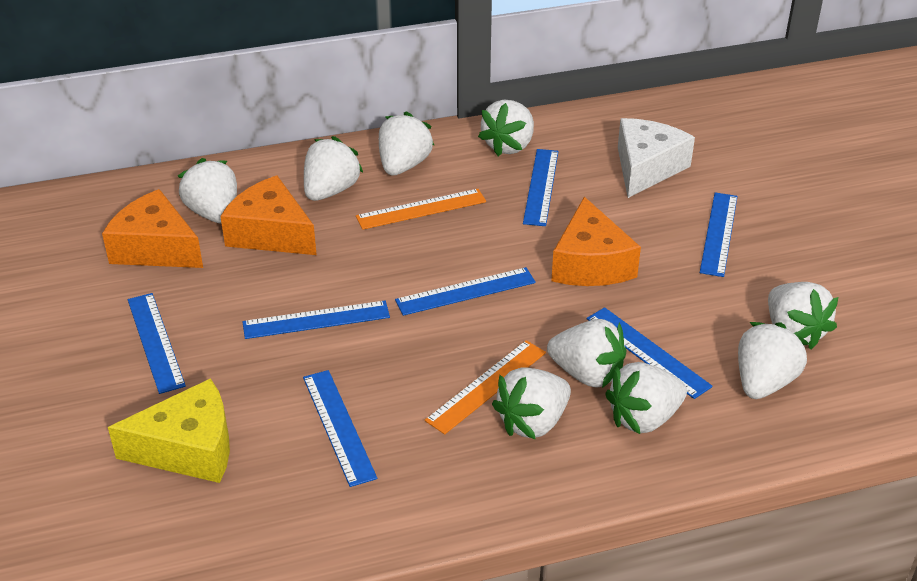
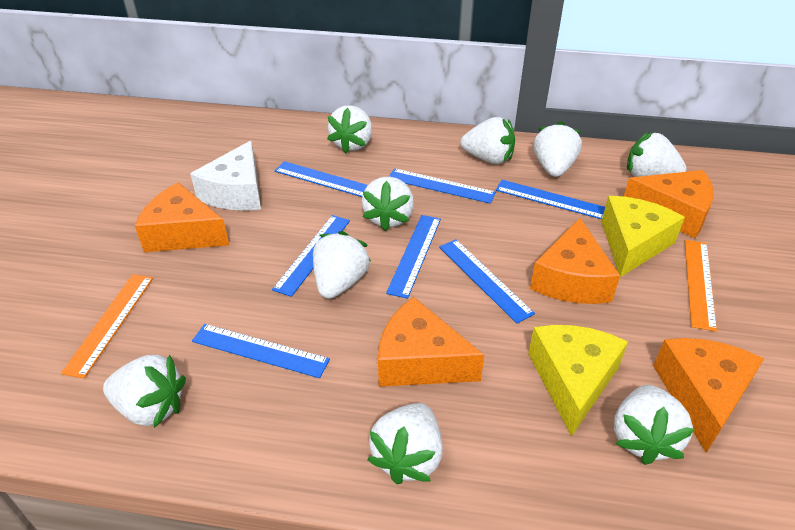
orange cheese: [102,189,203,268] [220,175,317,255] [551,197,641,286] = 3 -> [135,182,229,252] [378,297,484,387] [530,218,620,304] [624,170,714,238] [653,338,764,453] = 5
yellow cheese: [108,378,230,483] = 1 -> [528,325,628,437] [601,196,685,277] = 2

